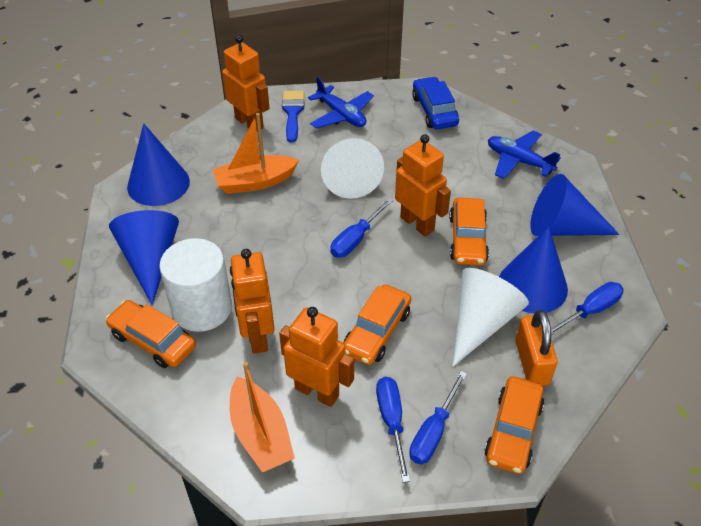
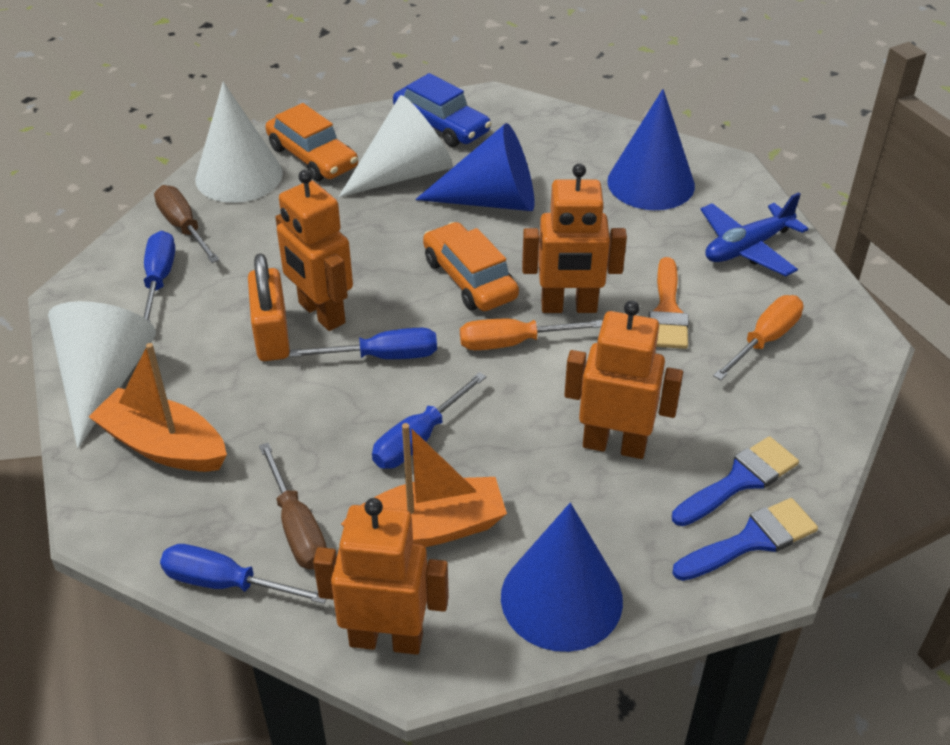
blue brush: [282,91,304,143] = 1 -> [672,436,799,526] [672,498,818,581] = 2
blue cone: [109,210,179,305] [127,123,190,206] [499,226,568,313] [530,174,620,236] = 4 -> [415,123,535,211] [501,503,623,652] [607,89,695,210] = 3
blue plane: [308,77,374,129] [488,130,561,179] = 2 -> [701,192,809,276] = 1
brown screwdriver: none = 0 -> [154,185,220,263] [259,443,327,569] = 2
orange brush: none = 0 -> [648,257,689,349] = 1
orange car: [106,300,196,368] [344,284,411,365] [449,198,489,265] [484,376,544,474] = 4 -> [265,103,358,181] [423,222,519,311] = 2
orange screwdriver: none = 0 -> [460,319,603,350] [713,295,804,380] = 2
white cone: [321,138,384,199] [452,268,529,367] = 2 -> [48,301,156,448] [195,82,283,203] [339,95,453,197] = 3
white cylinder: [159,238,232,332] = 1 -> none = 0

